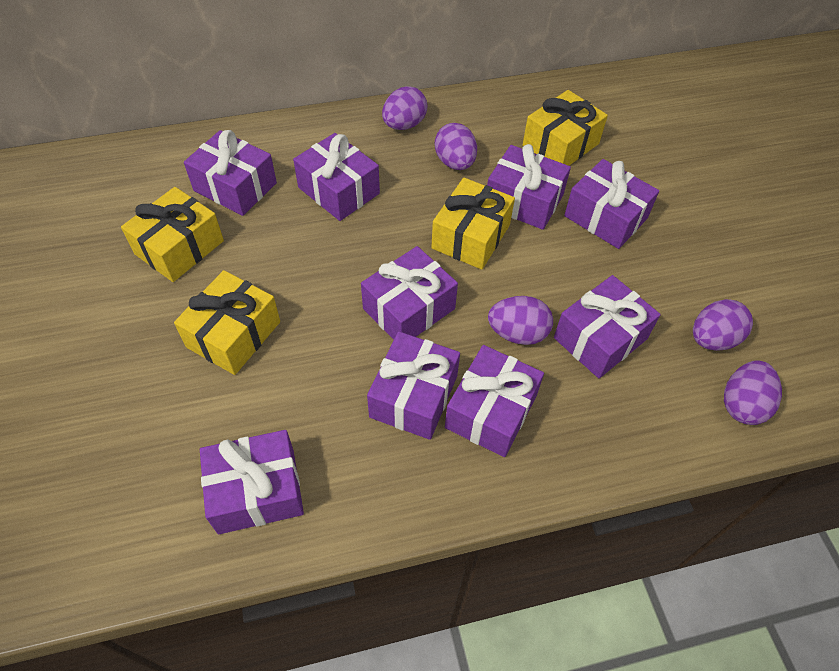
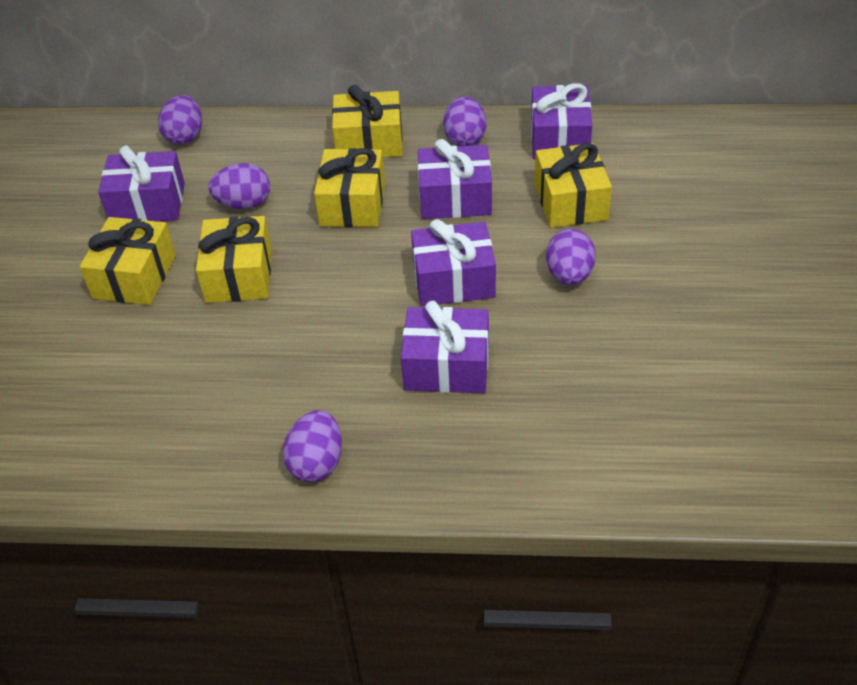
purple gift: [184,130,277,216] [200,430,304,534] [293,133,380,221] [361,246,458,340] [367,331,460,440] [445,345,544,457] [487,144,571,230] [554,275,661,378] [564,159,659,249] = 9 -> [98,145,185,221] [401,301,489,393] [411,219,496,306] [418,139,492,219] [531,83,592,159] = 5
yellow gift: [121,187,224,282] [174,270,280,375] [431,178,515,270] [523,90,608,166] = 4 -> [80,217,176,305] [196,216,272,303] [314,148,385,227] [332,85,403,157] [535,143,612,228] = 5

